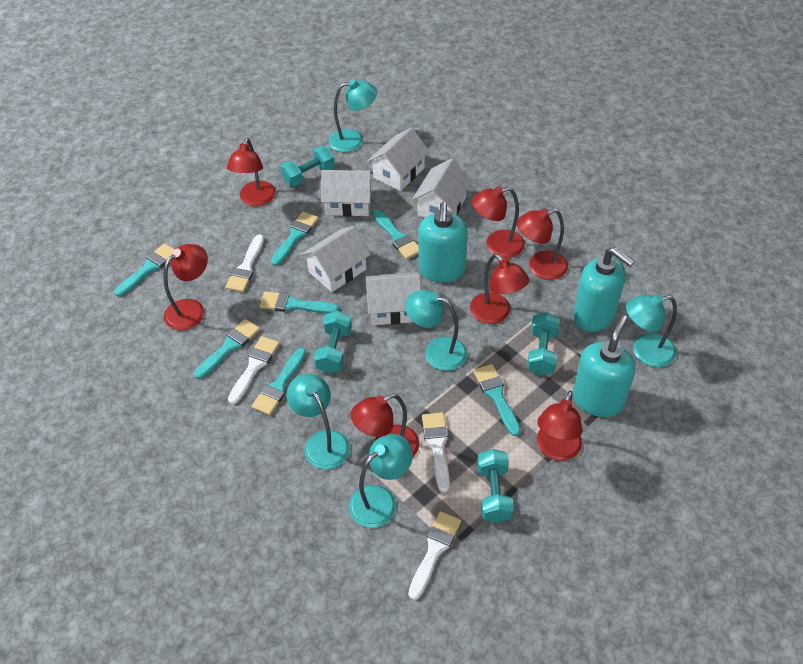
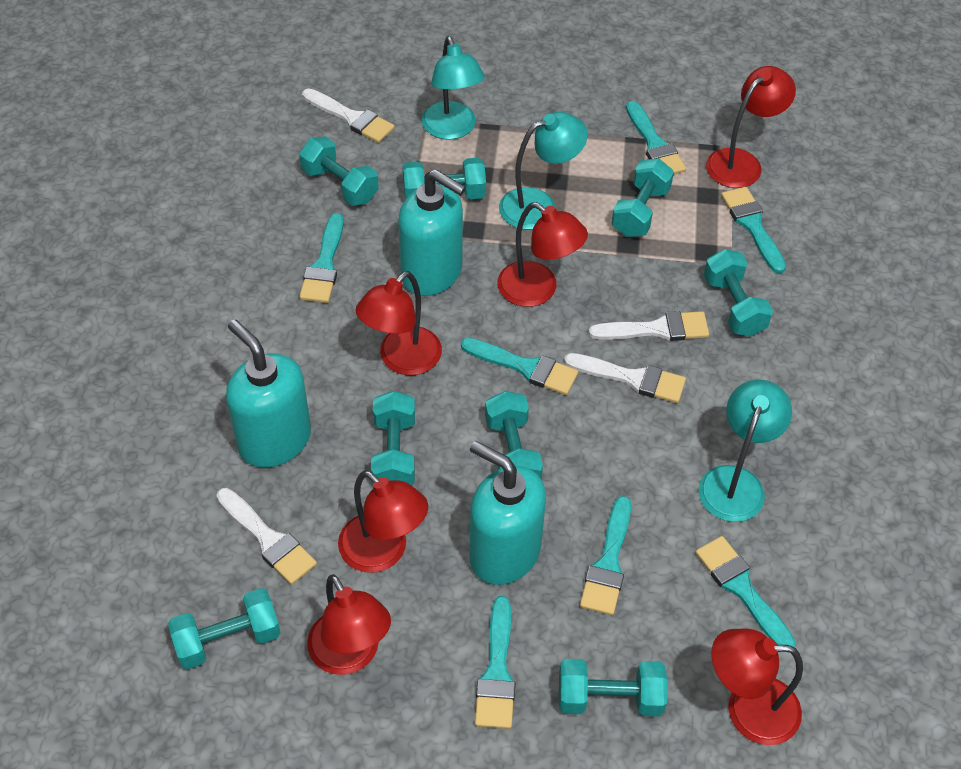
red lamp: [164,244,208,331] [227,138,276,206] [350,394,419,457] [470,254,529,324] [472,186,525,258] [517,208,568,280] [537,391,583,461] = 7 -> [307,574,391,675] [338,470,428,573] [355,271,442,375] [497,202,588,307] [706,66,796,188] [711,629,803,745] = 6
turquoise dumbbell: [281,146,335,187] [314,311,352,374] [477,449,514,523] [527,312,560,375] = 4 -> [168,588,281,669] [299,136,379,206] [371,391,415,485] [403,158,486,200] [485,391,543,479] [559,659,667,716] [611,158,674,237] [704,249,773,337] = 8
turquoise lamp: [286,374,350,469] [329,79,377,152] [349,434,413,528] [405,290,467,371] [626,294,677,367] = 5 -> [422,36,485,140] [499,112,588,230] [698,380,792,522] = 3
white house: [301,226,371,292] [321,170,373,216] [366,272,421,325] [368,128,430,191] [412,159,472,218] = 5 -> none = 0

